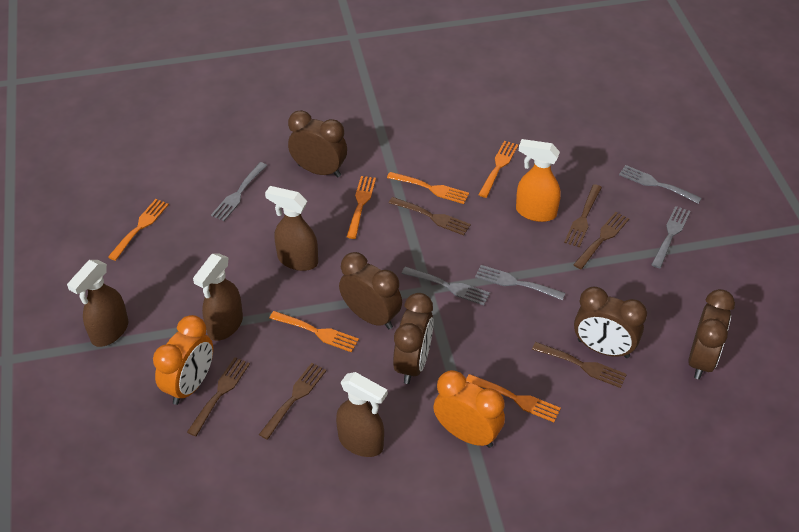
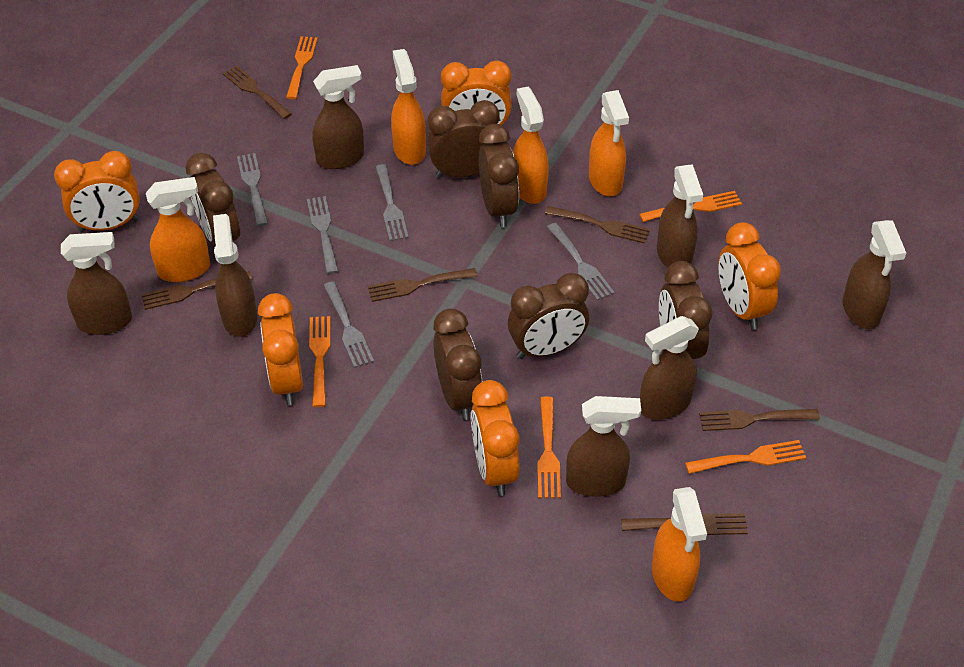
brown clock: [288,110,347,177] [339,252,402,329] [393,293,434,384] [574,286,647,358] [688,289,735,379] = 5 -> [186,153,240,246] [427,100,500,178] [434,308,482,420] [479,124,519,227] [508,273,589,359] [659,261,712,359] = 6
brown spray bottle: [67,260,128,347] [193,253,243,341] [265,186,318,271] [336,372,388,457] = 4 -> [61,232,132,335] [213,214,257,337] [312,65,364,169] [566,396,641,497] [640,316,699,420] [657,164,703,268] [843,220,906,329] = 7
orange clock: [153,315,213,405] [433,370,505,448] = 2 -> [54,151,140,232] [258,293,303,405] [441,61,512,127] [471,380,519,496] [718,222,781,330] = 5
orange fork: [108,199,169,261] [269,311,359,352] [347,176,376,239] [387,172,469,204] [466,374,561,422] [478,141,518,198] = 6 -> [286,36,318,99] [309,316,330,407] [537,396,561,498] [639,191,742,222] [685,440,806,474] = 5
orange spray bottle: [516,139,561,222] = 1 -> [146,177,210,282] [391,49,426,165] [513,87,549,204] [589,90,629,196] [652,487,707,601] = 5

